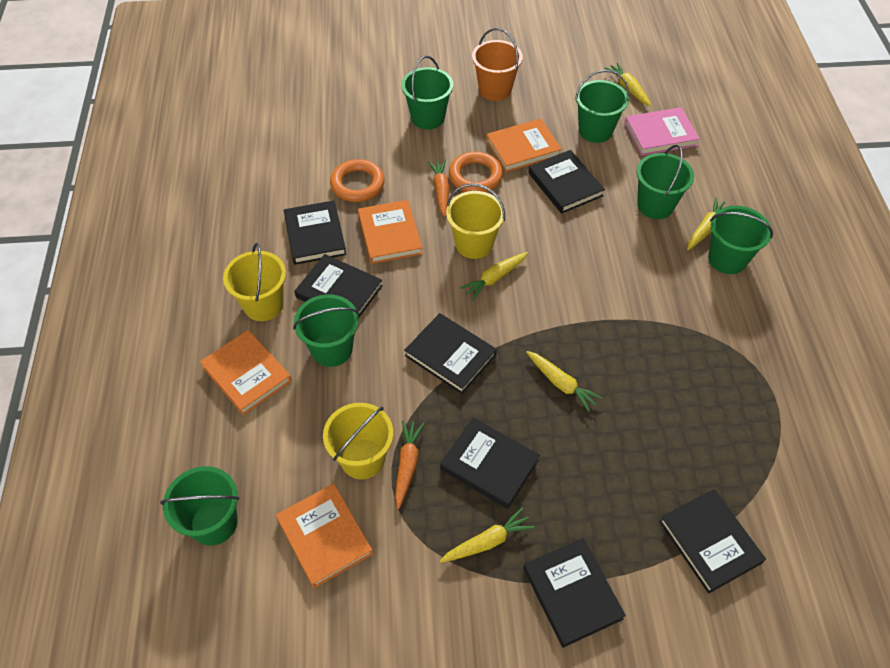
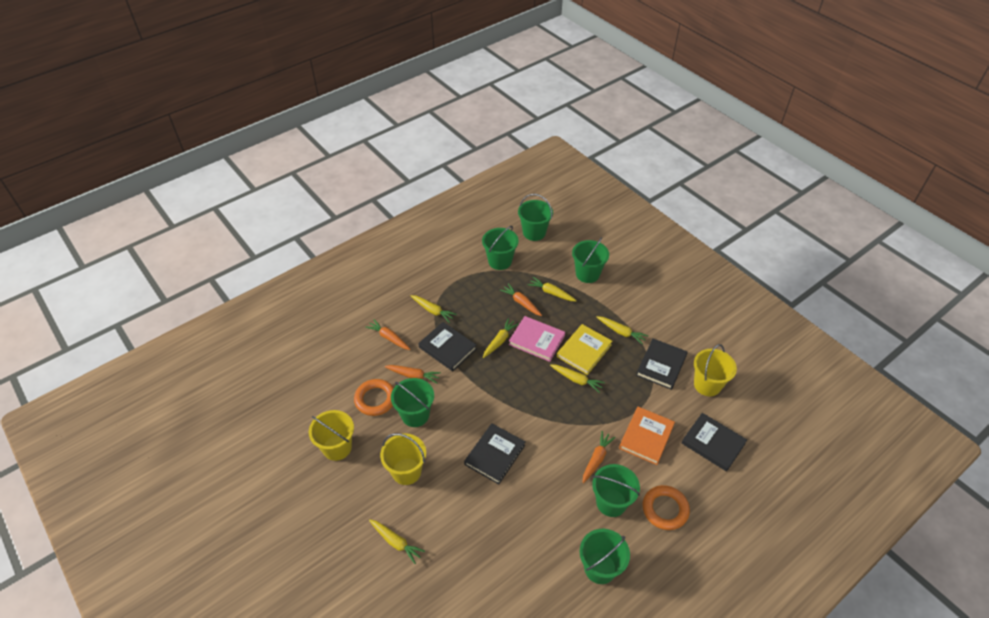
black book: [284,200,347,265] [294,254,383,318] [404,313,497,394] [440,418,540,509] [523,538,626,648] [528,150,605,214] [659,489,766,594] = 7 -> [418,322,477,371] [464,423,526,484] [636,338,688,390] [682,413,747,472] = 4
orange book: [200,330,292,415] [276,483,373,588] [358,200,423,264] [486,118,562,172] = 4 -> [619,407,675,465] = 1
orange bucket: [472,28,523,101] = 1 -> none = 0
orange carrot: [395,420,425,509] [428,159,449,217] = 2 -> [365,319,410,350] [385,365,441,383] [500,283,542,316] [583,431,616,483] = 4
yellow book: none = 0 -> [557,324,612,375] = 1
yellow carrot: [440,507,534,563] [460,252,528,300] [526,351,602,412] [604,62,652,106] [687,197,733,250] = 5 -> [369,519,425,564] [411,295,457,323] [483,318,519,358] [527,277,577,301] [550,364,605,393] [597,316,648,345] = 6

